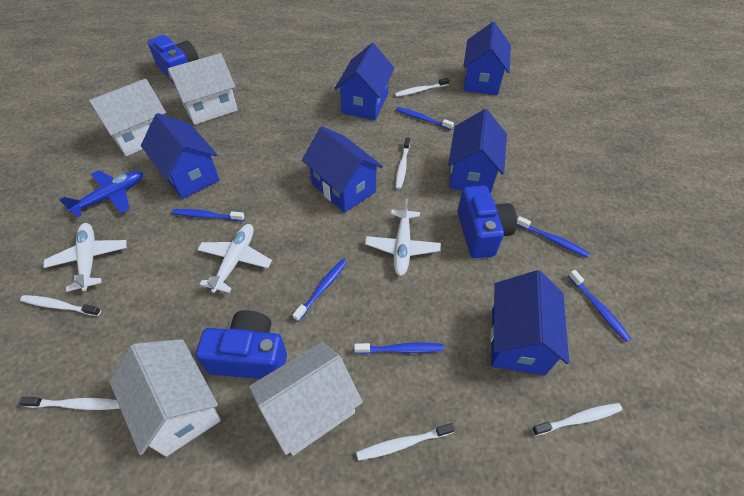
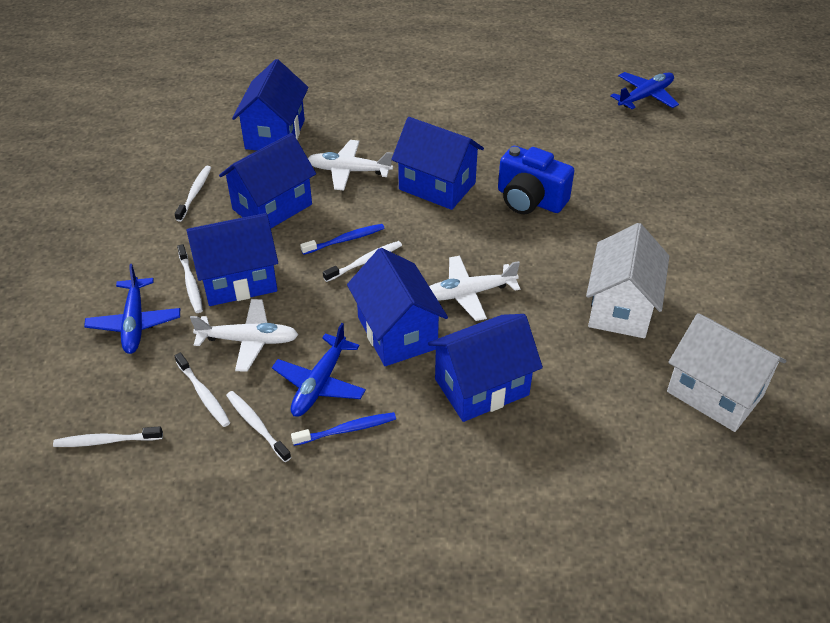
blue camera: [148,35,199,85] [196,310,287,379] [457,186,517,258] = 3 -> [498,146,574,214] = 1
blue plane: [59,170,143,218] = 1 -> [84,264,180,354] [272,323,366,417] [610,72,679,109] = 3
blue toothbrush: [172,209,245,221] [293,259,347,322] [354,343,444,354] [396,107,454,130] [517,216,590,257] [568,270,631,342] = 6 -> [291,412,396,446] [300,224,385,255] = 2
white house: [89,79,166,156] [109,339,221,457] [168,53,238,125] [249,342,363,456] = 4 -> [586,223,669,338] [667,313,786,432] = 2

